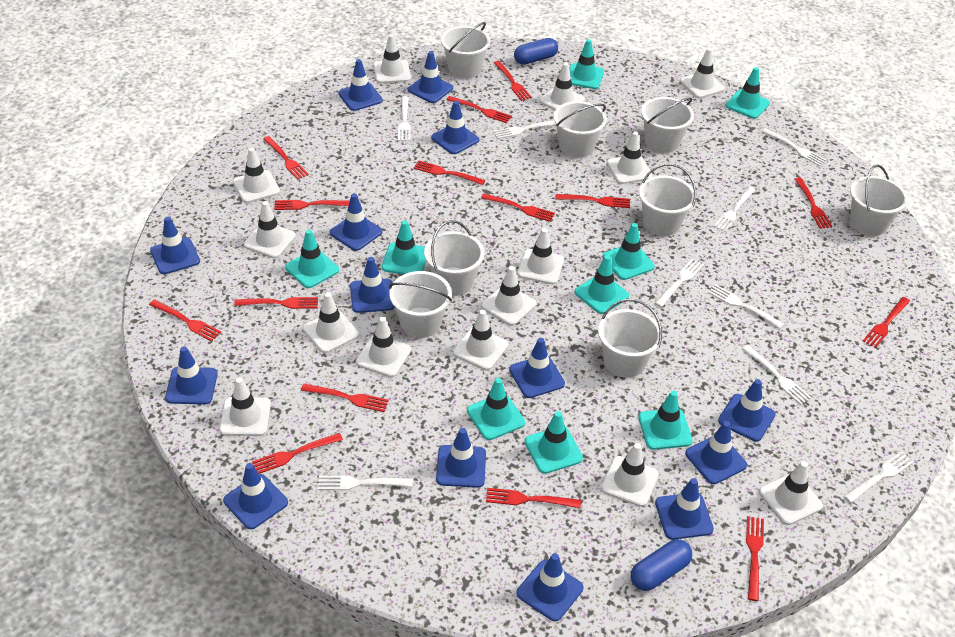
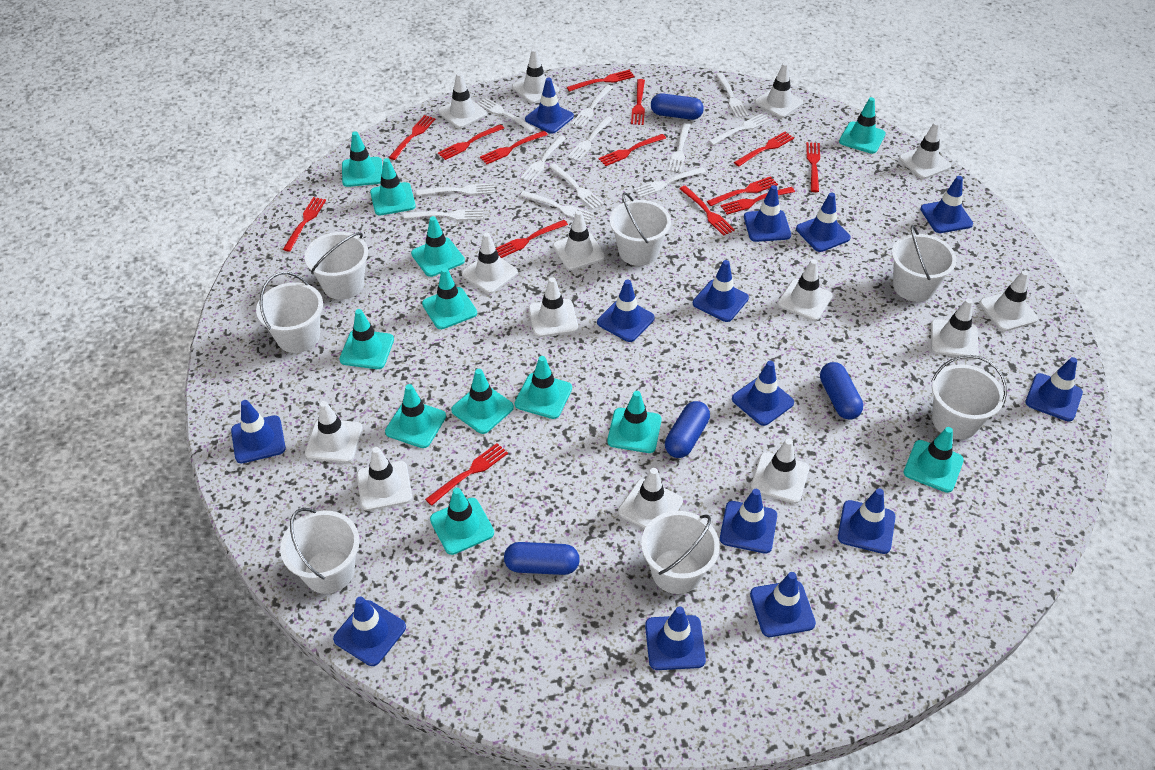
blue capsule: [514,38,558,65] [631,539,692,591] = 2 -> [504,542,580,575] [651,93,704,120] [665,401,710,458] [820,362,863,420] = 4
red fork: [149,299,221,342] [234,297,318,309] [252,433,343,474] [263,136,309,180] [274,200,350,210] [301,384,389,412] [414,160,485,185] [446,96,512,123] [481,194,555,222] [486,488,581,508] [494,61,532,101] [555,194,630,208] [746,516,764,601] [795,177,833,229] [863,297,910,348] = 15 -> [283,197,326,252] [389,115,435,160] [425,443,508,506] [438,124,504,160] [480,131,548,164] [496,220,568,258] [567,70,635,92] [598,134,666,166] [631,79,645,125] [679,186,735,236] [707,176,778,206] [721,187,795,215] [734,132,794,166] [806,142,820,192] = 14
turquoise traffic cone: [285,230,339,288] [382,220,426,274] [467,378,525,440] [525,411,583,474] [569,39,604,89] [575,255,629,314] [602,223,655,280] [638,391,693,450] [725,67,770,119] = 9 -> [339,309,394,369] [342,131,382,187] [370,158,416,216] [385,384,446,448] [411,216,465,277] [422,268,477,329] [430,488,494,555] [451,369,514,434] [515,356,572,419] [607,391,662,453] [839,97,886,154] [903,427,964,493] = 12
white bucket: [389,271,452,338] [424,220,484,296] [441,22,490,79] [554,101,607,158] [598,299,662,378] [639,164,696,236] [641,97,694,153] [850,164,908,236] = 8 -> [256,272,323,353] [280,508,360,594] [304,232,368,300] [610,192,671,266] [641,511,720,594] [892,225,957,302] [931,355,1007,440] = 7
white fork: [318,476,413,490] [398,96,411,141] [493,120,556,139] [655,258,704,307] [708,284,784,329] [714,186,755,232] [742,345,812,405] [762,128,826,166] [844,451,914,503] = 9 -> [403,209,483,220] [416,183,495,196] [477,97,535,132] [520,135,566,183] [520,191,594,223] [549,163,604,210] [567,116,613,161] [571,85,613,128] [634,167,706,198] [668,123,690,173] [709,113,771,145] [716,73,748,118] = 12

